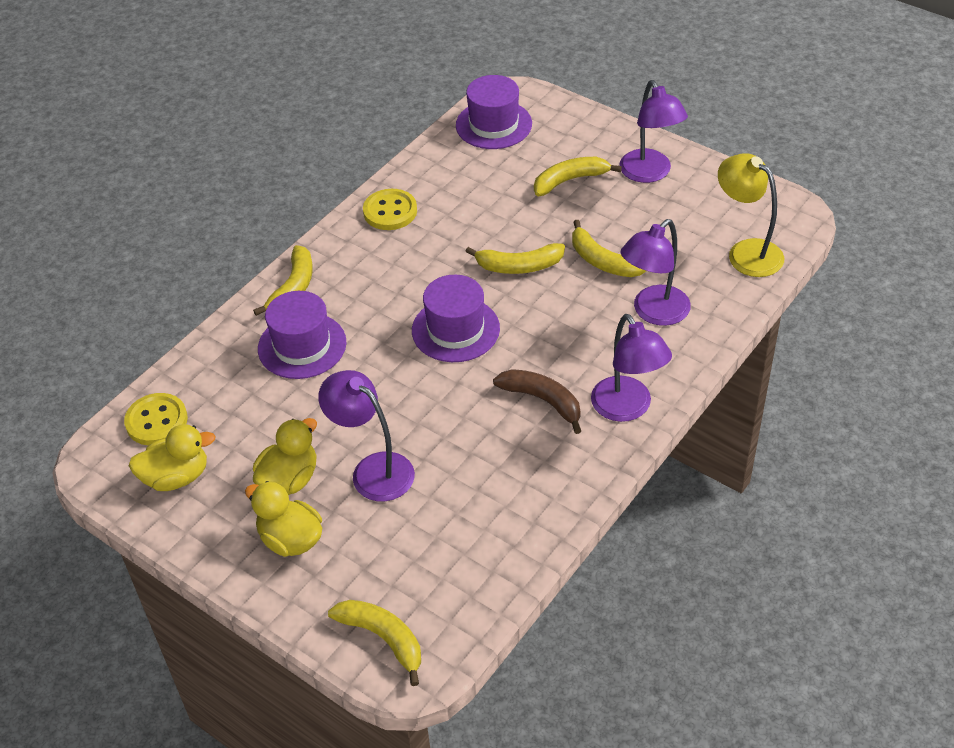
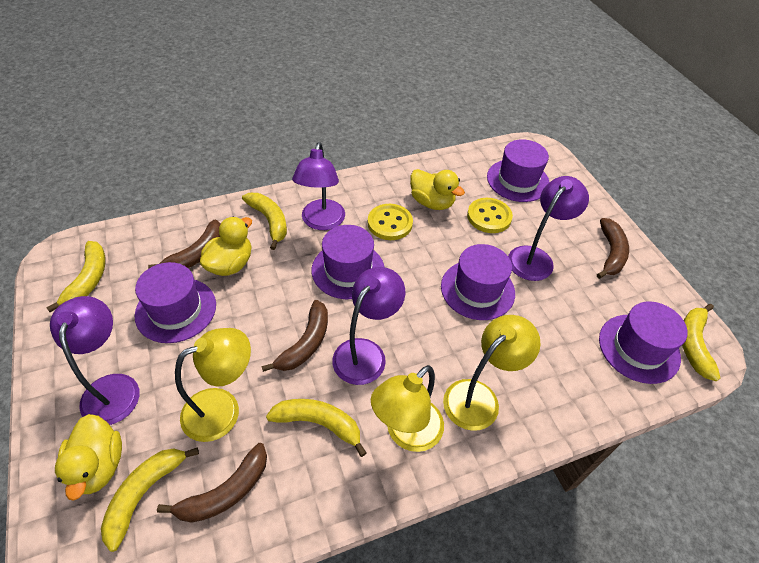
brown banana: [493,369,581,434] = 1 -> [148,219,221,269] [157,443,267,523] [261,300,328,372] [597,218,629,279] = 4
purple hat: [258,291,346,379] [412,275,500,362] [456,75,532,149] = 3 -> [135,262,216,343] [312,225,384,299] [441,244,515,320] [487,139,549,202] [599,301,688,384] = 5
yellow lamp: [718,153,784,277] = 1 -> [175,328,251,442] [371,365,444,452] [443,315,541,431] = 3

